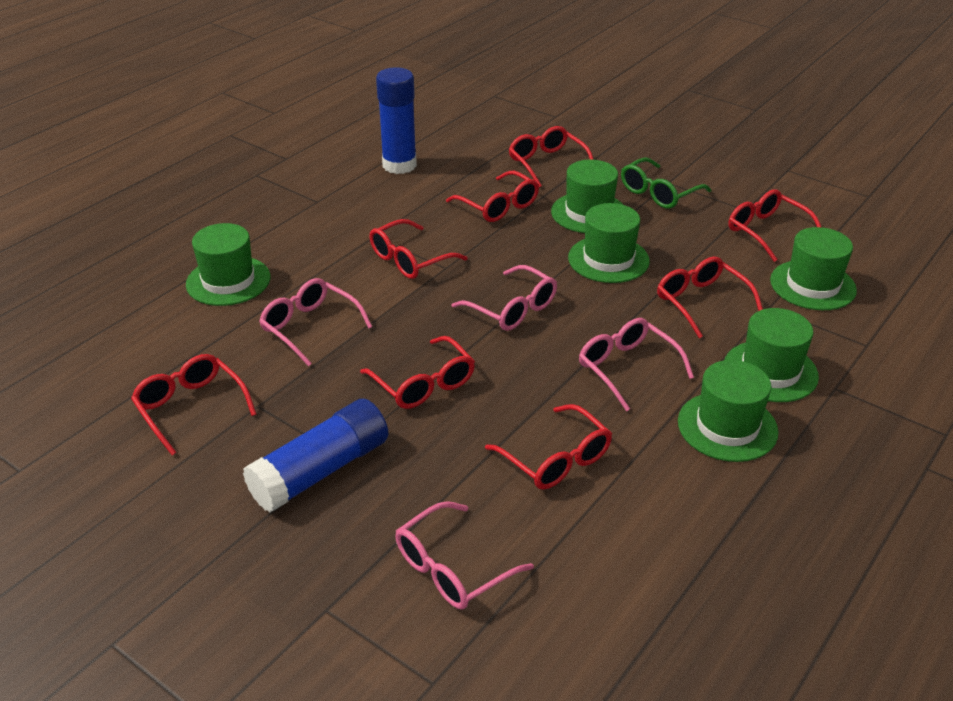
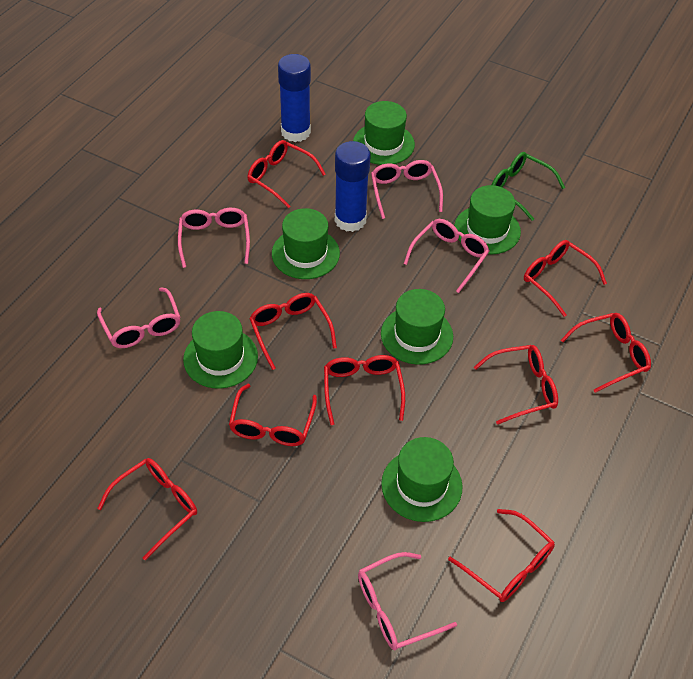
pink glasses: [259,278,372,366] [395,501,534,609] [452,265,557,331] [579,318,694,411] = 4 -> [97,287,180,348] [178,208,250,268] [358,552,457,650] [371,160,443,219] [404,219,489,293] = 5
red glasses: [131,354,256,455] [360,336,475,409] [370,219,468,279] [446,171,539,222] [485,404,612,490] [509,126,593,188] [657,257,763,338] [728,189,821,262] = 8 -> [97,458,197,561] [229,384,317,446] [247,140,325,208] [249,293,337,370] [324,355,405,425] [448,509,555,602] [474,345,558,425] [524,240,607,317] [561,313,651,393] = 9

